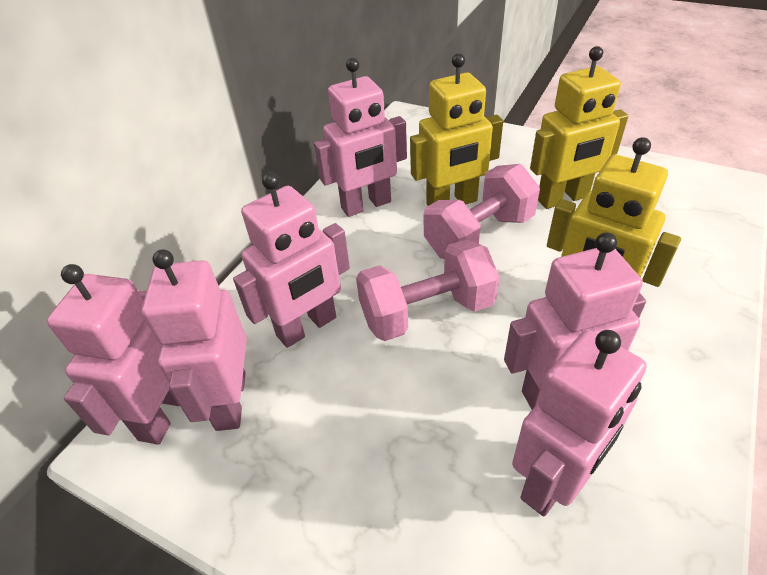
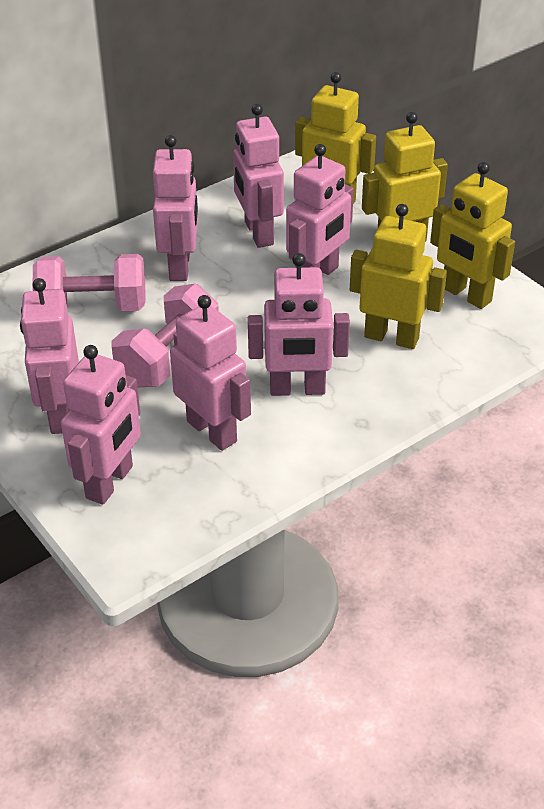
pink robot: [47,264,180,445] [141,249,247,431] [233,172,350,348] [314,58,407,217] [504,232,646,409] [512,330,646,516] = 6 -> [20,278,79,434] [61,345,141,505] [153,135,198,281] [170,295,251,451] [233,104,284,248] [248,253,350,396] [286,144,354,275] = 7
yellow robot: [410,53,503,206] [530,46,629,209] [547,137,681,287] = 3 -> [295,72,376,204] [350,204,447,349] [362,112,448,242] [430,162,515,309] = 4

